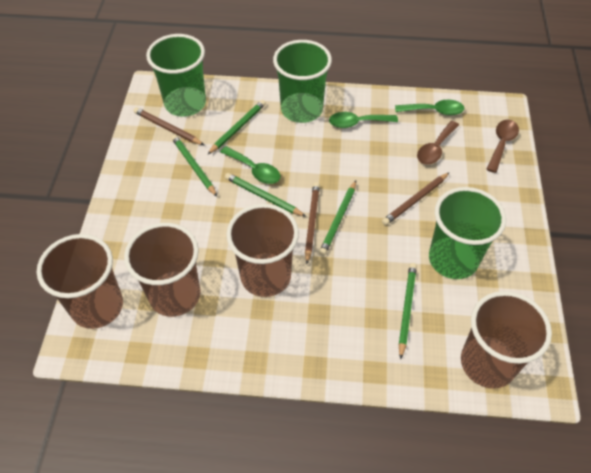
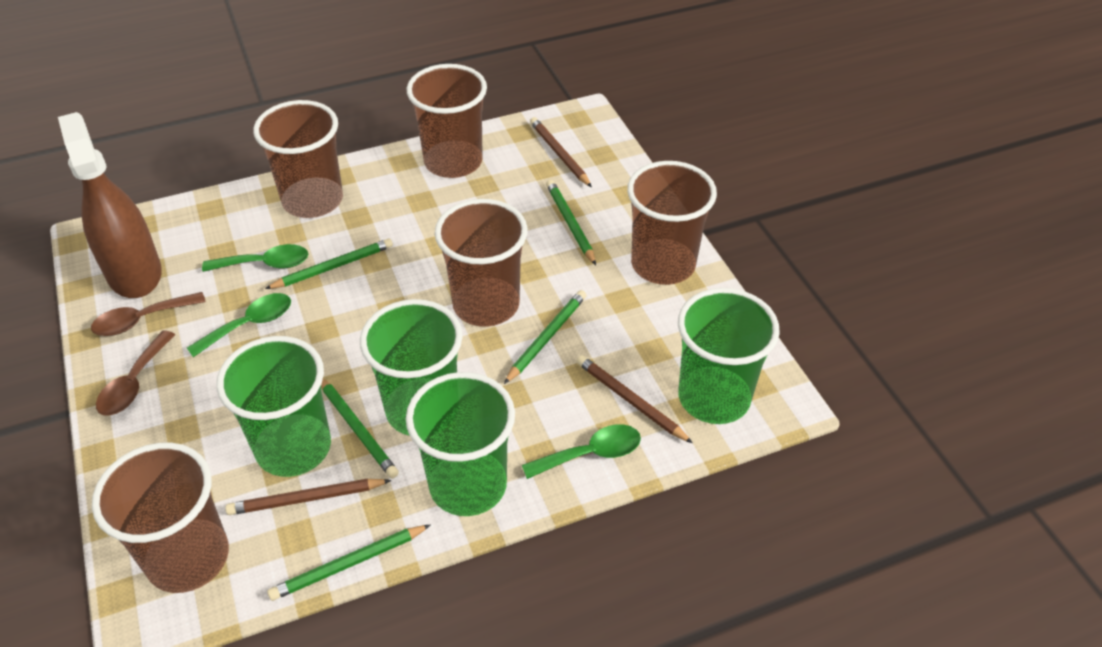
brown cup: [37,234,123,329] [124,223,200,317] [226,204,299,297] [461,291,552,389] = 4 -> [92,443,229,593] [253,100,343,218] [406,64,487,178] [435,199,528,327] [627,161,717,285] = 5
brown spray bottle: none = 0 -> [58,112,162,298] = 1
green cup: [146,34,206,117] [273,40,332,123] [429,187,506,279] = 3 -> [216,336,331,477] [360,299,463,436] [406,372,515,516] [678,288,780,424] = 4

